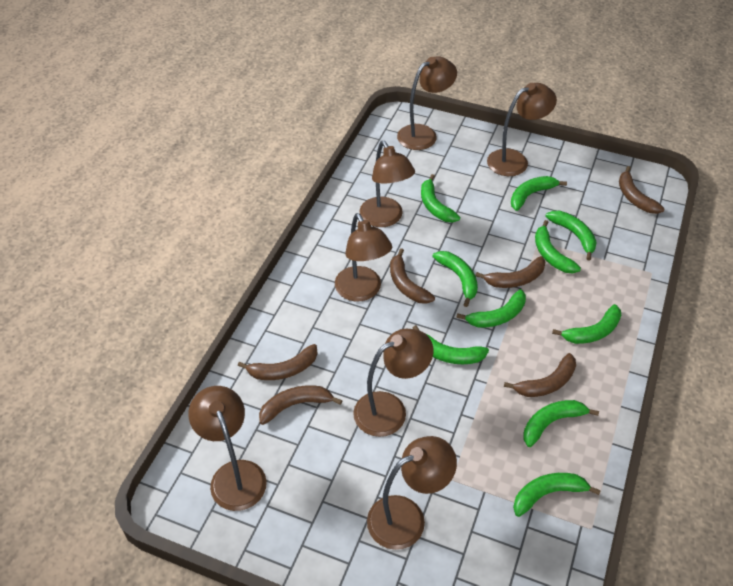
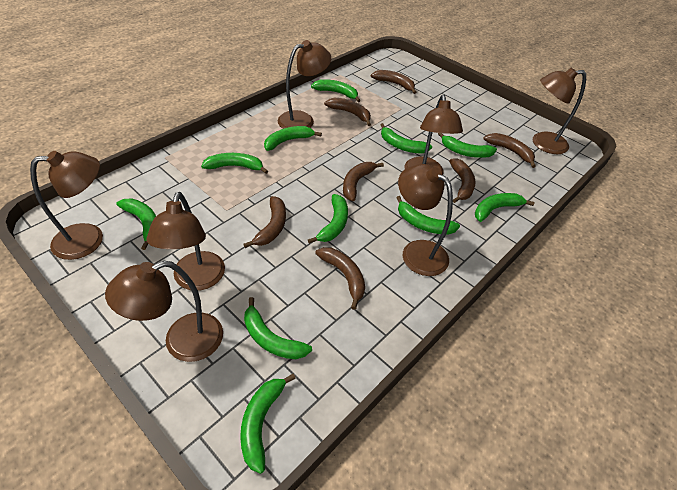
brown banana: [238,344,318,380] [259,385,343,425] [390,248,435,304] [475,256,546,288] [504,353,576,397] [619,166,665,214] = 6 -> [243,196,286,248] [315,247,365,310] [324,98,371,126] [343,162,384,201] [371,70,417,94] [449,158,476,203] [484,133,536,168] = 7
green banana: [413,325,489,364] [421,174,460,223] [432,251,478,307] [456,289,526,328] [511,176,567,211] [513,473,601,517] [524,400,599,447] [535,220,581,274] [546,211,597,261] [552,304,621,344] = 10 -> [116,198,156,250] [201,153,268,174] [240,374,296,474] [244,297,312,359] [264,126,322,151] [308,194,348,244] [311,79,361,102] [381,123,432,154] [396,196,460,235] [438,133,497,158] [475,193,535,222] = 11

